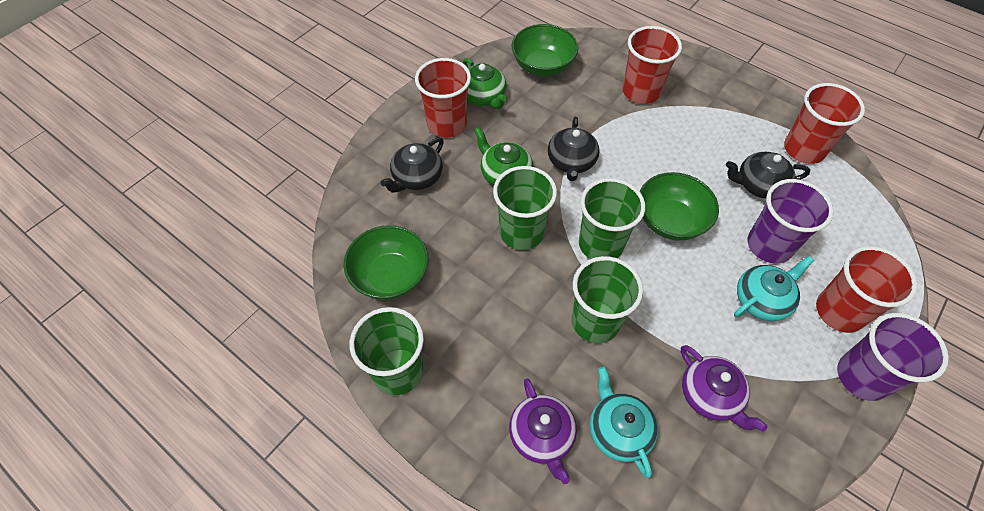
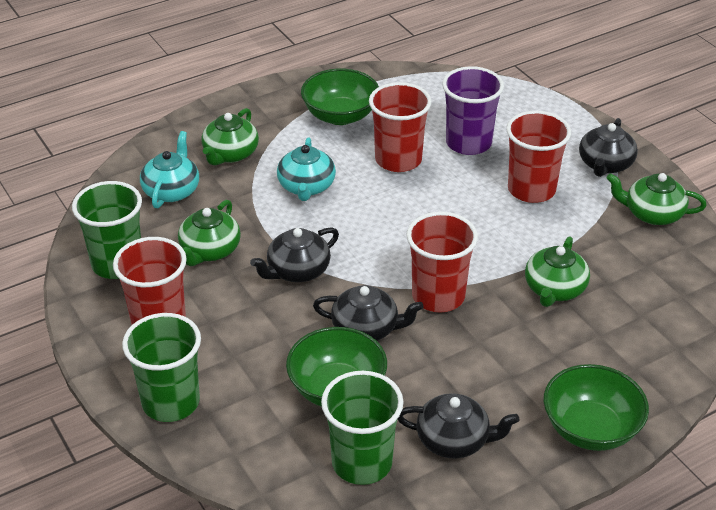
black teapot: [381,137,444,193] [548,117,600,181] [726,152,810,199] = 3 -> [250,227,339,282] [313,285,424,341] [398,393,520,459] [579,118,638,177] = 4
green cup: [350,307,424,395] [493,166,557,250] [572,256,643,343] [579,178,645,259] = 4 -> [72,181,142,279] [122,313,201,422] [321,371,404,485] = 3
green teapot: [463,58,507,109] [474,127,533,186] = 2 -> [178,200,241,266] [201,108,259,166] [525,236,590,307] [606,173,707,225] = 4
purple cup: [748,179,834,264] [837,313,949,401] = 2 -> [442,66,504,155] = 1
purple teapot: [509,378,577,484] [681,345,768,432] = 2 -> none = 0

